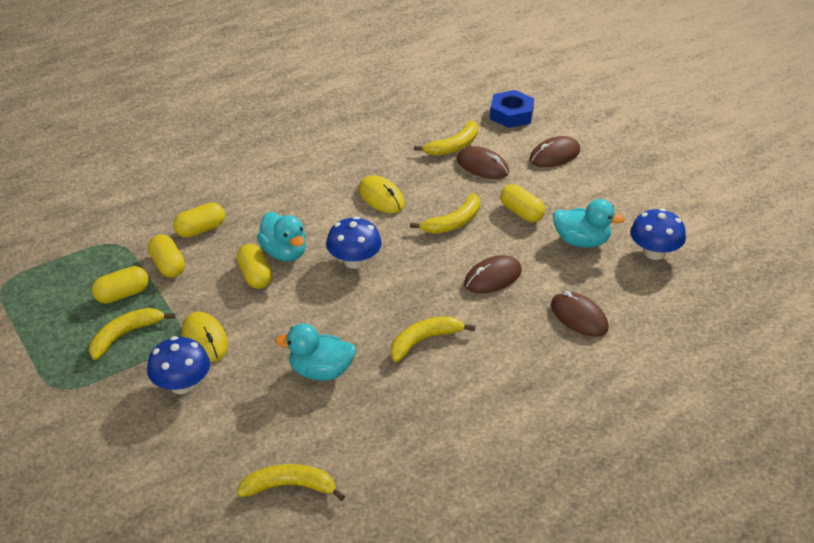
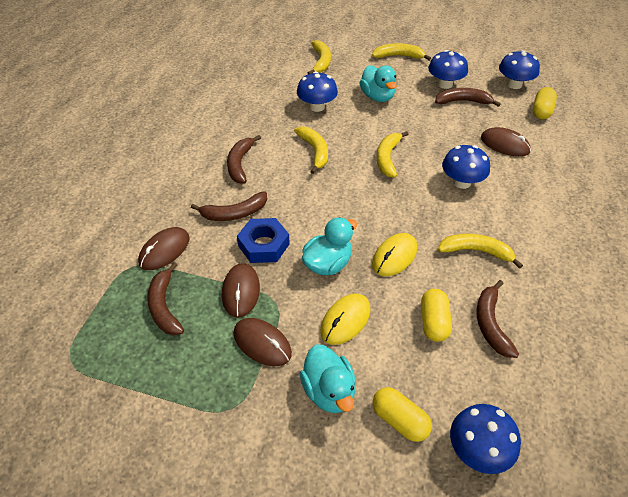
blue mushroom: [147,336,210,394] [326,216,382,269] [630,208,686,260] = 3 -> [297,71,338,112] [428,50,468,89] [442,145,490,189] [450,404,521,474] [499,50,540,89] = 5
brown banana: none = 0 -> [147,262,184,335] [191,191,267,221] [227,135,261,183] [435,88,501,107] [477,280,519,358] = 5
yellow capsule: [92,266,149,304] [148,234,185,278] [173,202,225,238] [237,244,272,289] [501,184,545,222] = 5 -> [372,387,432,442] [421,289,452,342] [533,87,557,119] = 3

